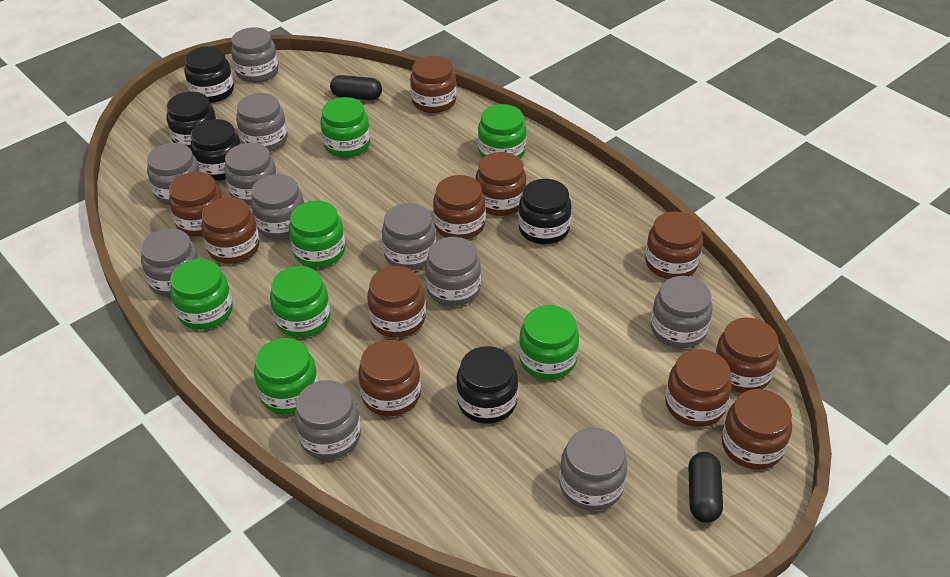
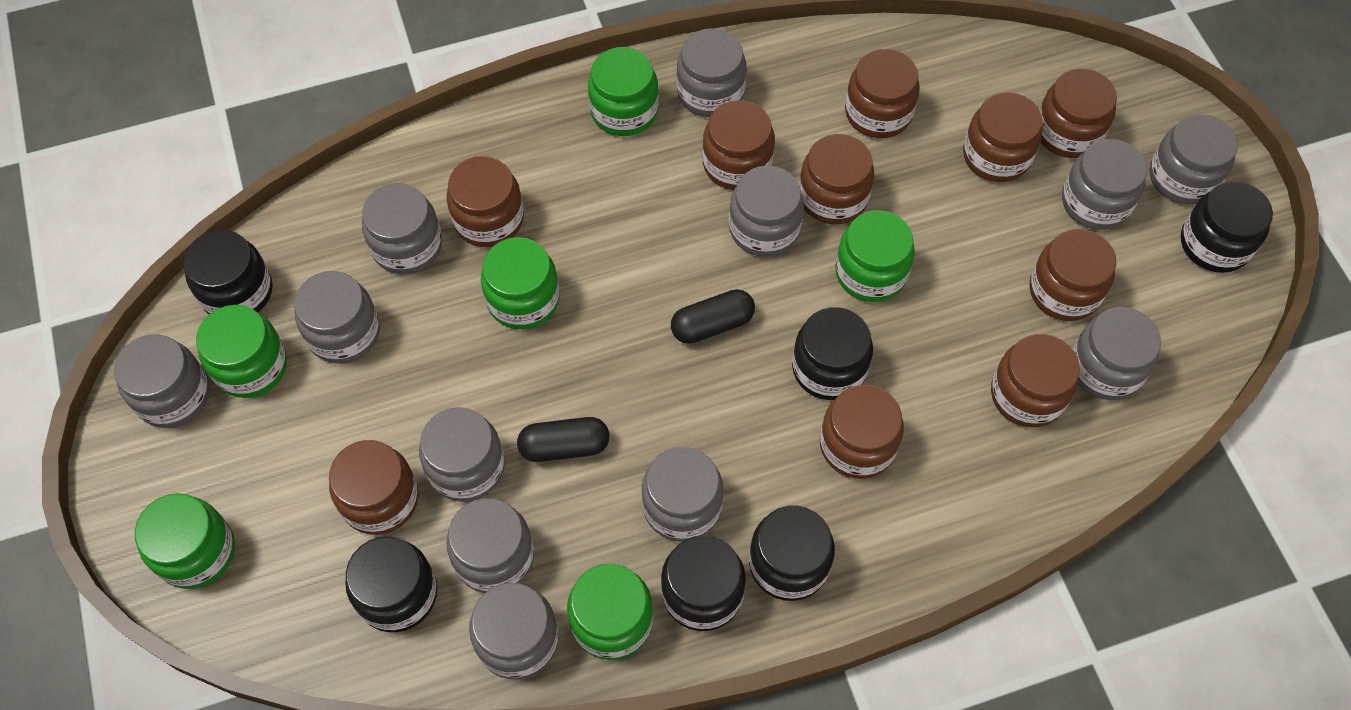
black jar: [166,92,216,149] [184,46,234,103] [190,119,241,181] [456,346,518,424] [518,179,572,245] = 5 -> [183,230,273,314] [345,536,437,632] [661,535,746,631] [749,505,835,601] [792,307,873,400] [1181,181,1273,273] = 6
brown jar: [169,172,223,237] [201,197,260,264] [358,340,421,416] [367,266,426,338] [410,56,457,113] [433,175,486,239] [475,152,526,216] [645,212,703,279] [665,349,732,427] [715,318,779,393] [722,389,792,470] = 11 -> [329,440,419,535] [446,156,524,247] [702,100,775,190] [799,134,874,224] [820,385,904,479] [845,49,920,138] [963,92,1043,182] [991,334,1080,427] [1029,229,1116,321] [1039,69,1117,158] = 10
green jar: [170,259,233,330] [254,338,319,414] [270,266,330,338] [289,200,345,268] [320,97,370,157] [478,104,526,159] [519,305,579,380] = 7 -> [135,493,235,589] [196,305,287,398] [481,237,560,329] [567,564,653,660] [588,47,659,136] [835,210,915,302] = 6
grey jar: [141,228,199,297] [147,143,201,205] [224,143,277,206] [231,27,278,83] [236,93,288,152] [251,174,304,239] [294,380,361,460] [382,203,436,270] [425,237,481,306] [559,428,627,511] [651,276,713,348] = 11 -> [114,334,210,428] [294,271,380,364] [362,183,442,274] [419,407,505,502] [446,498,534,593] [469,583,559,679] [641,447,724,542] [677,28,746,117] [729,166,804,257] [1062,139,1147,230] [1072,307,1161,400] [1150,114,1238,204] = 12

